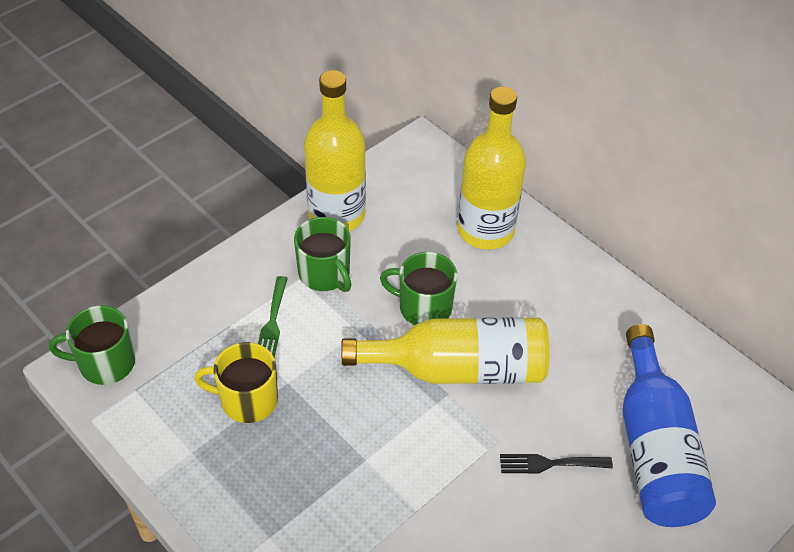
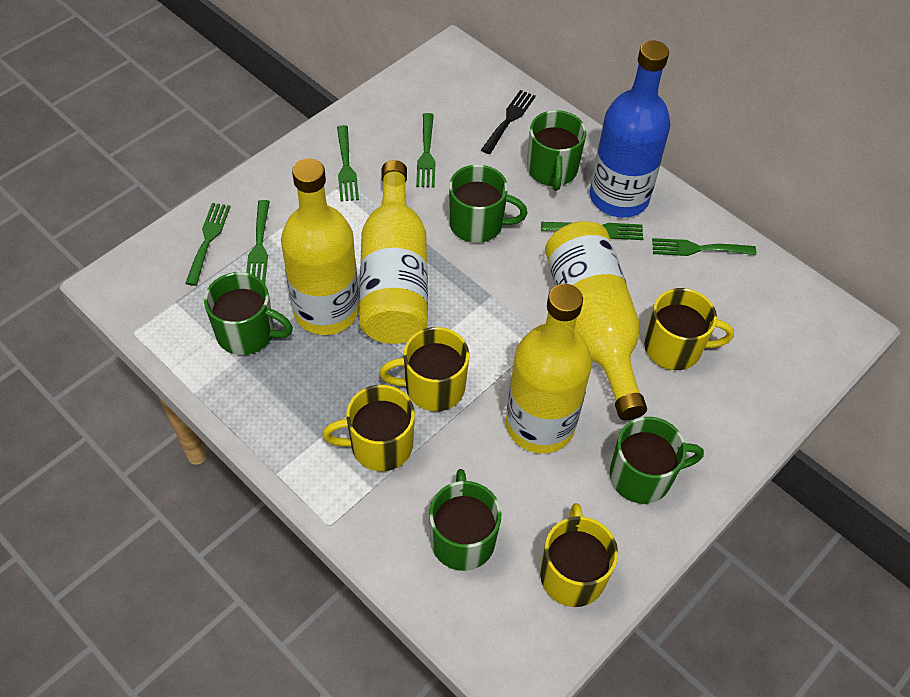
green fork: [258,276,288,358] = 1 -> [185,203,230,286] [246,200,270,283] [337,125,359,201] [416,113,436,187] [541,222,643,240] [652,238,756,256] = 6
green mug: [49,305,135,385] [294,217,351,292] [380,252,457,325] = 3 -> [204,272,293,355] [429,469,501,571] [449,165,527,243] [527,110,586,191] [610,417,704,504] = 5
yellow bottle: [304,70,366,231] [341,317,550,384] [457,87,526,250] = 3 -> [281,158,359,335] [359,160,428,344] [506,284,592,454] [545,221,647,420] = 4
yellow mug: [194,342,278,423] = 1 -> [323,385,415,471] [379,327,469,412] [540,503,618,607] [644,288,734,370] = 4

